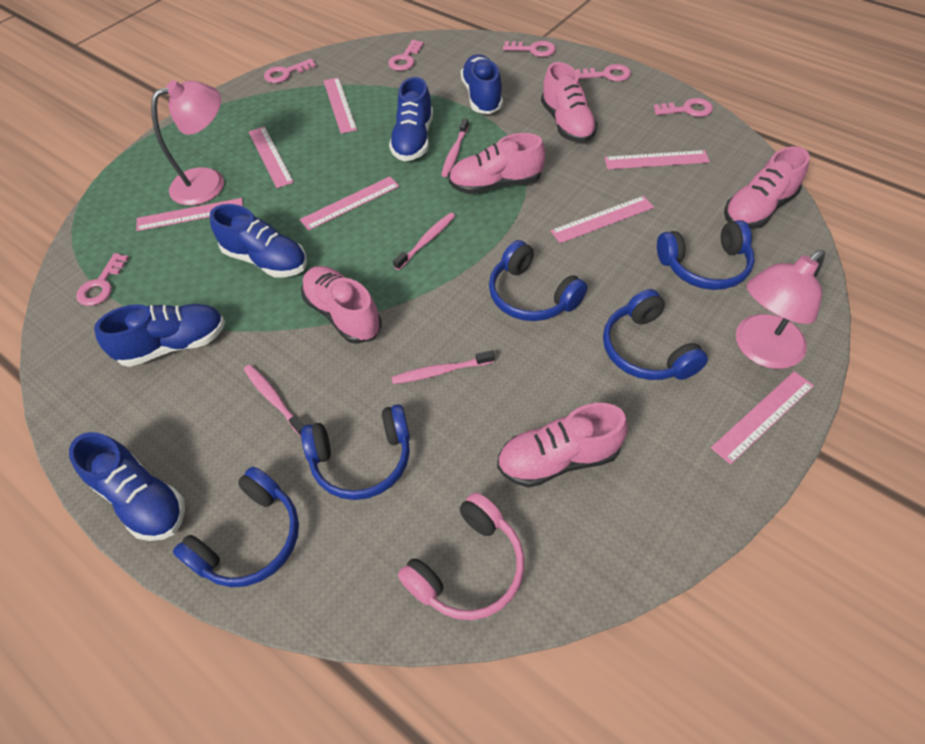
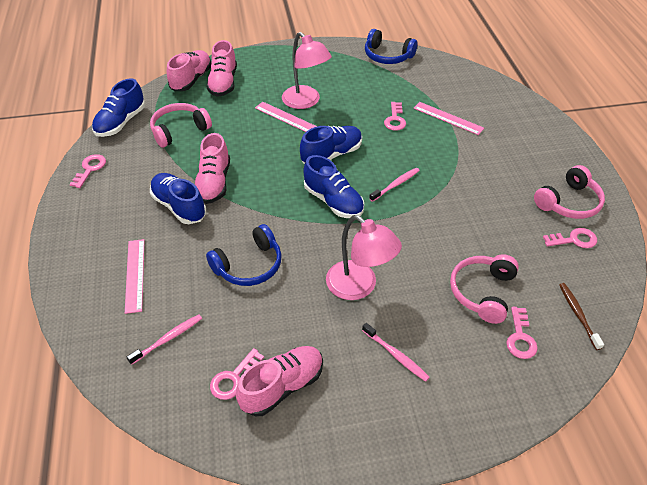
blue headphones: [173,467,299,587] [301,404,410,500] [489,240,588,321] [603,289,708,380] [657,220,754,290] = 5 -> [206,224,282,286] [365,29,418,64] = 2
blue shoe: [69,432,185,541] [94,304,225,367] [210,204,307,278] [389,77,433,161] [461,54,503,114] = 5 -> [92,78,145,137] [150,173,206,224] [300,126,362,164] [303,155,364,218] = 4
brown toothbrush: none = 0 -> [559,283,604,350] = 1
pink headphones: [398,493,525,620] = 1 -> [150,103,212,147] [450,254,519,324] [534,165,605,219] = 3
pink key: [76,253,129,306] [264,59,316,83] [388,40,423,71] [503,41,556,57] [576,64,631,81] [653,98,713,117] = 6 -> [69,154,106,188] [210,348,264,400] [384,102,406,131] [506,307,538,359] [543,228,597,248] = 5
pink ruler: [136,198,243,231] [249,127,294,188] [300,176,399,231] [324,77,357,134] [551,196,654,243] [604,150,710,169] [711,371,814,464] = 7 -> [125,239,144,314] [255,102,318,132] [413,102,484,135] = 3
pink shoe: [301,266,381,344] [449,133,545,194] [497,403,628,488] [541,62,598,143] [724,146,809,229] = 5 -> [167,50,211,91] [194,133,230,204] [206,40,237,97] [236,346,323,416] = 4
pink toothbrush: [244,365,304,436] [391,350,494,384] [393,213,455,270] [441,119,469,177] = 4 -> [126,314,202,365] [362,323,430,382] [369,168,420,202] = 3

